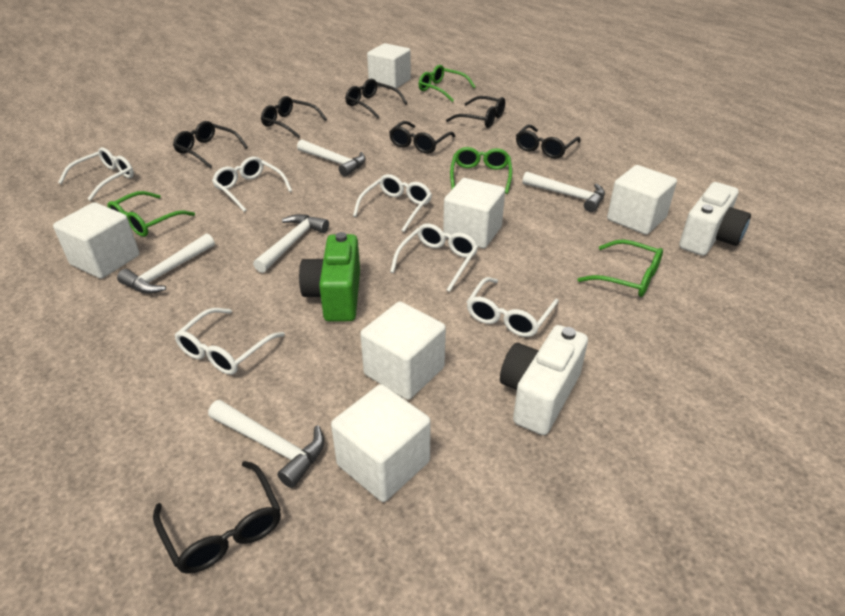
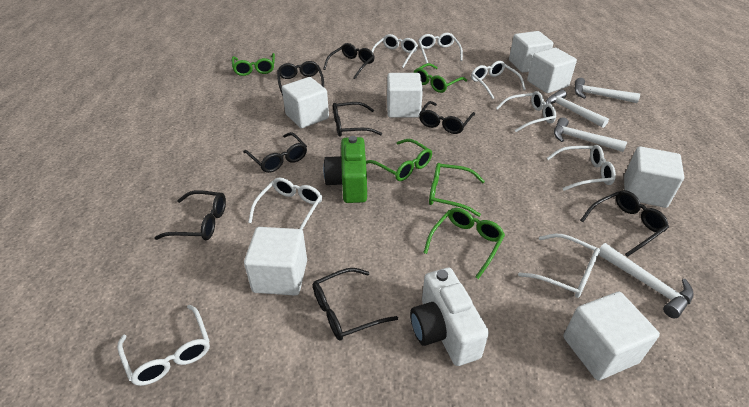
black glasses: [153,461,281,574] [173,121,248,168] [261,96,327,138] [345,79,407,119] [389,121,456,154] [446,96,505,128] [516,125,581,159] = 7 -> [155,190,226,240] [243,132,307,173] [277,61,324,96] [313,268,398,341] [323,43,375,79] [333,102,382,137] [419,101,475,134] [580,190,669,257] = 8
green glasses: [107,191,195,237] [418,65,476,102] [450,147,512,194] [577,239,663,297] = 4 -> [232,53,275,76] [366,139,432,181] [414,63,467,93] [423,208,505,279] [429,163,485,217] = 5
white camera: [500,325,588,435] [679,182,751,256] = 2 -> [410,268,489,366] = 1
white cube: [53,202,140,279] [331,384,431,502] [360,301,446,400] [367,43,411,89] [443,178,505,248] [607,165,677,235] = 6 -> [244,227,307,296] [282,77,329,128] [387,73,423,118] [509,31,553,73] [527,48,577,93] [563,292,660,381] [624,146,684,208] = 7
white glasses: [58,147,134,201] [175,308,285,375] [212,157,292,212] [353,174,432,232] [390,223,478,292] [467,277,559,337] = 6 -> [118,305,210,386] [248,177,322,230] [371,34,418,68] [418,33,463,64] [471,61,526,99] [496,91,556,132] [518,233,600,298] [547,145,616,191] = 8
white hammer: [117,233,215,294] [208,400,324,488] [253,214,329,273] [297,139,366,177] [522,172,605,212] = 5 -> [546,89,609,128] [554,117,627,152] [575,78,640,103] [598,243,693,318] = 4

